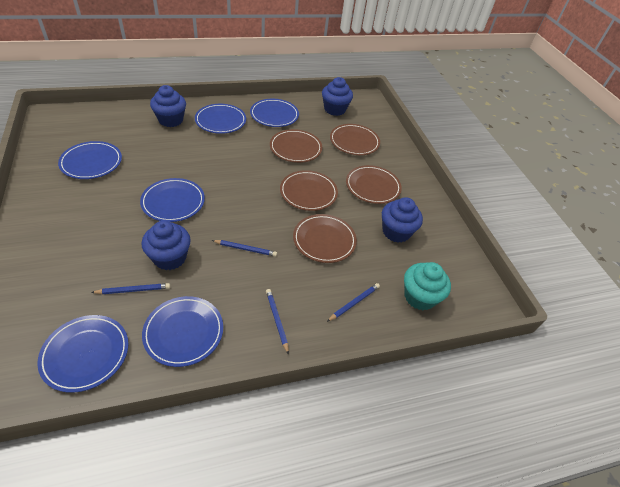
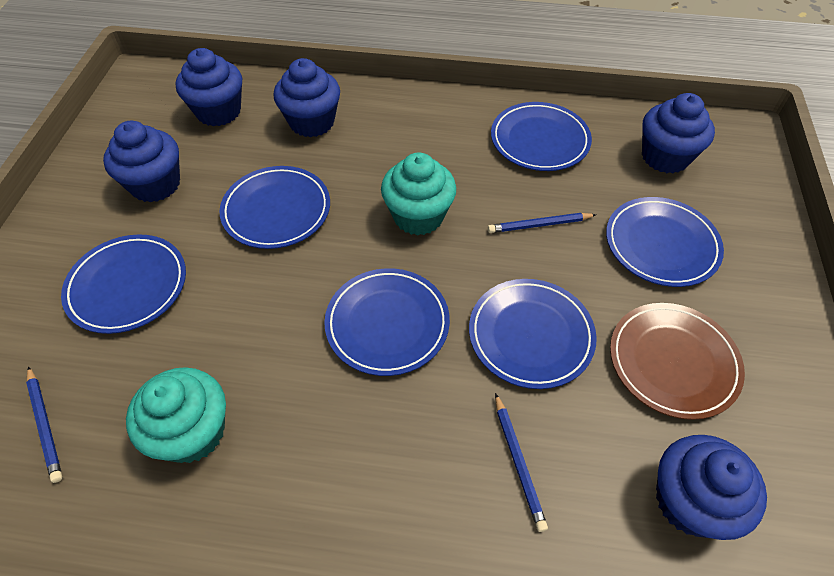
blue cupcake: [142,220,191,270] [150,85,186,127] [322,77,353,116] [382,197,423,243] = 4 -> [103,121,180,202] [175,48,242,126] [273,58,340,137] [642,93,715,173] [656,435,767,540] = 5
blue pencil: [91,283,170,294] [212,240,277,257] [266,289,289,355] [327,283,380,322] = 4 -> [26,366,62,483] [488,213,596,233] [495,393,548,532] = 3
brown plate: [270,129,322,163] [280,170,338,211] [293,214,357,263] [330,124,380,155] [346,165,402,204] = 5 -> [610,303,745,420] = 1
turquoise cupcake: [404,262,451,310] = 1 -> [126,367,226,463] [381,152,456,236] = 2

